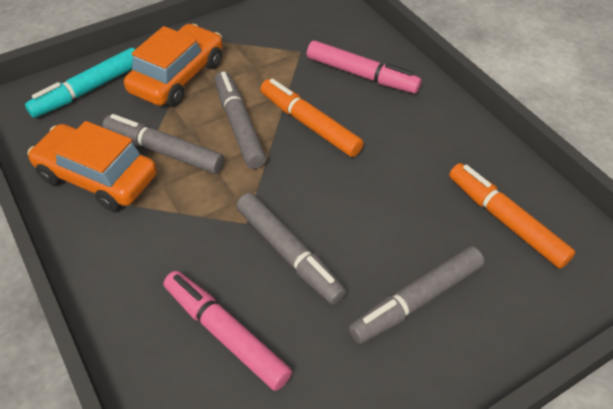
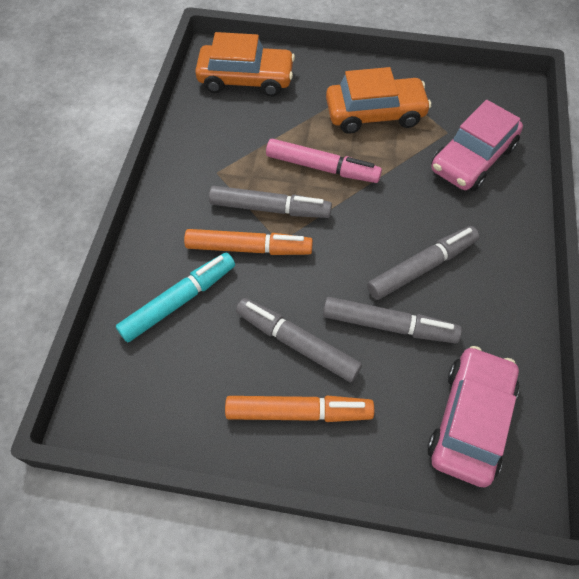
pink car: none = 0 -> [427,346,519,487] [431,100,523,191] = 2
pink marker: [164,271,292,391] [307,41,422,94] = 2 -> [266,139,382,183] = 1

